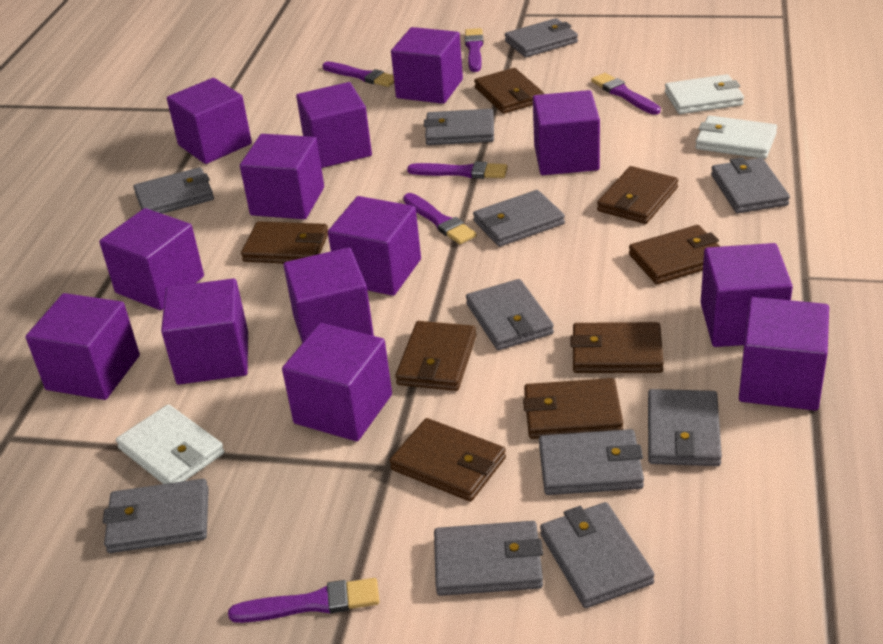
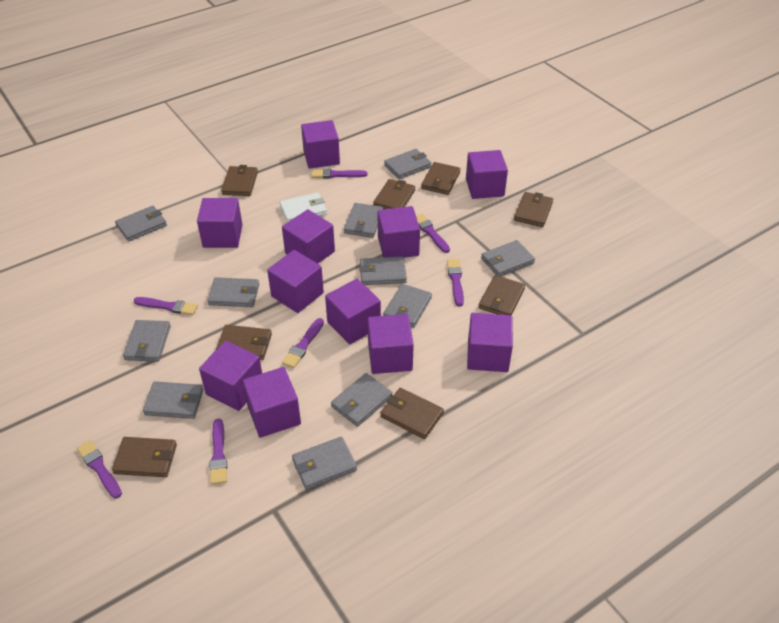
purple brush: [228,578,379,623] [323,62,394,87] [403,193,477,244] [407,162,508,179] [465,28,483,72] [591,73,661,115] = 6 -> [77,440,122,498] [134,297,198,315] [210,419,227,485] [282,318,324,368] [311,168,367,178] [416,214,450,253] [447,259,464,306] = 7
purple cube: [25,293,140,400] [99,208,204,310] [161,278,248,384] [167,78,252,164] [240,134,324,219] [282,323,392,441] [283,247,374,343] [296,82,372,168] [328,196,421,296] [391,27,463,104] [533,90,600,175] [701,243,793,347] [739,297,829,411] = 13 -> [197,198,242,248] [199,341,262,411] [242,367,301,438] [267,250,324,313] [282,209,335,264] [301,120,340,169] [325,279,381,344] [368,314,414,374] [377,206,420,258] [466,150,508,199] [467,313,513,372] = 11
white wallet: [116,404,224,484] [665,74,744,114] [695,116,777,159] = 3 -> [280,193,327,223] = 1

